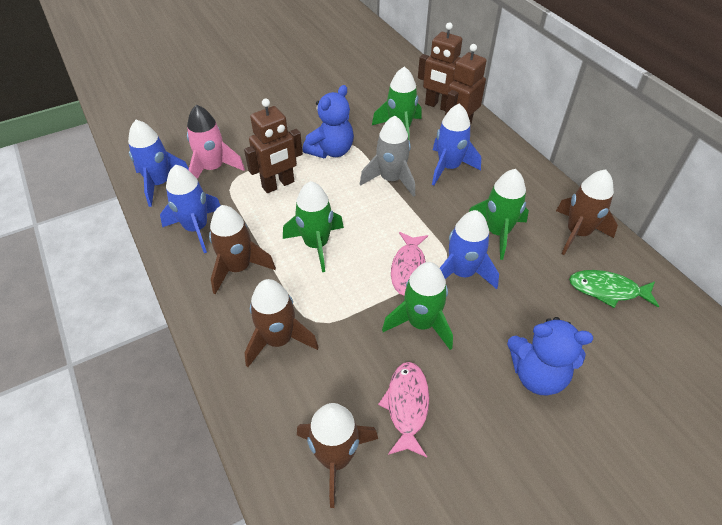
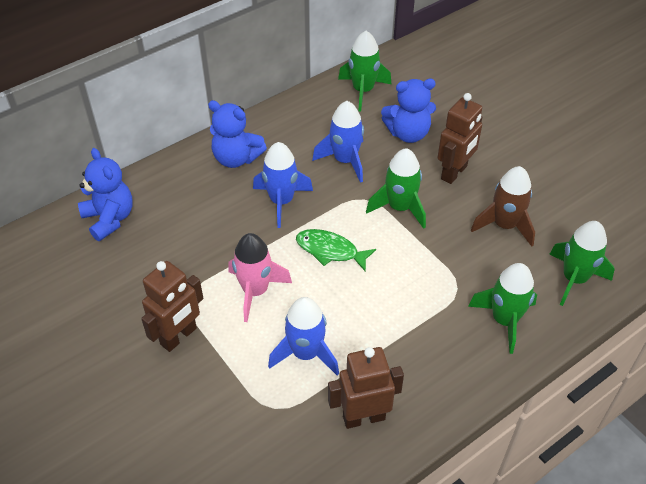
blue rocket: [128,120,189,207] [160,165,221,253] [432,104,481,186] [440,210,499,289] = 4 -> [253,142,313,228] [268,297,339,376] [312,101,364,183] = 3
blue teddy bear: [303,85,354,158] [507,317,593,396] = 2 -> [78,148,133,241] [208,100,267,168] [381,79,436,143] = 3
brown rocket: [209,205,276,294] [245,279,319,367] [297,403,378,508] [556,169,618,255] = 4 -> [471,166,535,247] = 1
grey rocket: [360,116,415,197] = 1 -> none = 0
pink fish: [378,362,429,457] [391,232,428,296] = 2 -> none = 0

